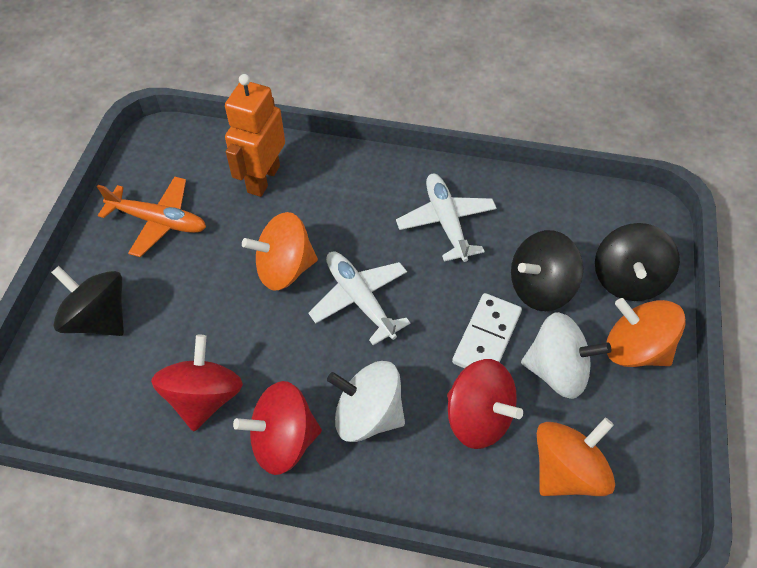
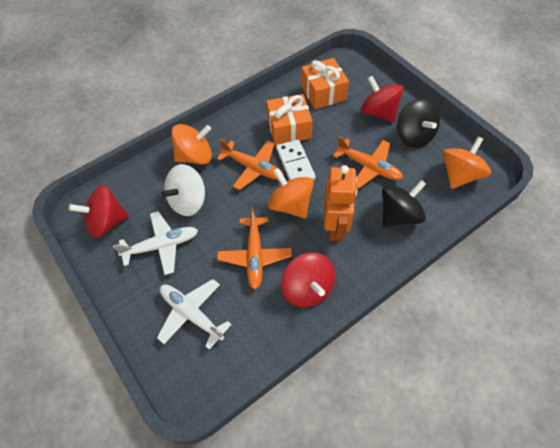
black spinning top: [51,266,124,336] [511,230,583,311] [595,223,680,301] = 3 -> [382,180,426,227] [397,98,440,147] = 2
orange gift: none = 0 -> [266,94,312,145] [301,58,349,109] = 2
orange plane: [97,177,206,257] = 1 -> [217,139,284,190] [217,207,292,289] [333,136,403,189] = 3
white spinning top: [327,361,405,442] [521,312,611,399] = 2 -> [161,164,205,216] = 1

